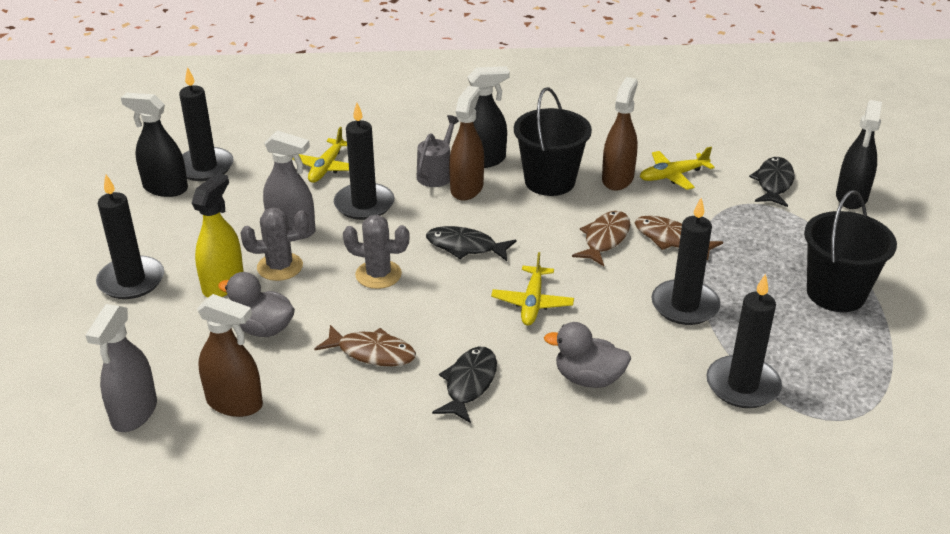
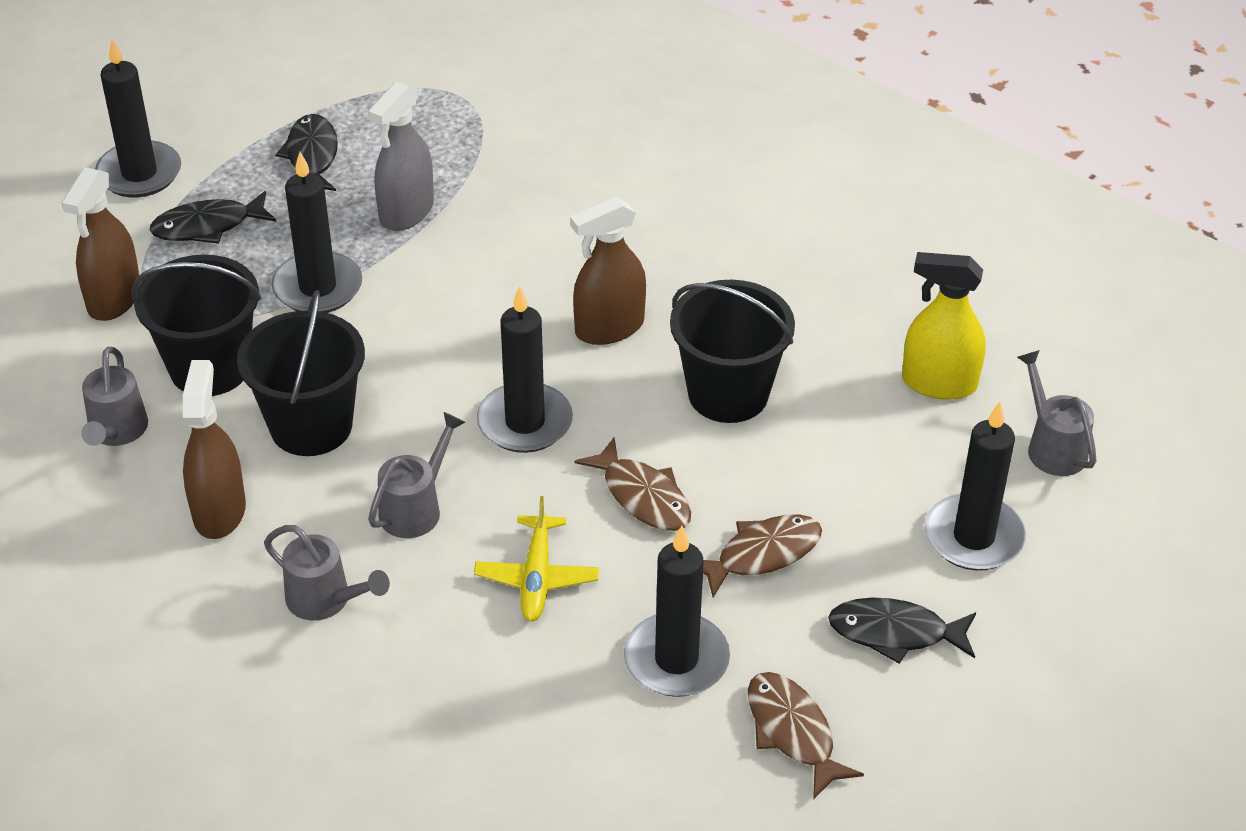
black bucket: [514,87,592,196] [804,190,897,312] = 2 -> [131,255,261,396] [237,290,365,456] [670,280,795,423] = 3
black spray bottle: [121,93,188,197] [467,66,510,168] [836,100,882,209] = 3 -> none = 0
grey cactus: [240,207,309,281] [343,215,410,289] = 2 -> none = 0
grey duck: [218,272,295,337] [544,322,631,388] = 2 -> none = 0
grey spray bottle: [86,304,157,432] [263,130,316,239] = 2 -> [368,81,434,231] = 1
grey watering can: [416,115,459,187] = 1 -> [81,347,148,446] [264,525,390,620] [368,412,465,538] [1017,350,1096,476] = 4
yellow plane: [293,127,349,183] [491,252,574,326] [640,147,715,190] = 3 -> [474,496,599,621] = 1

